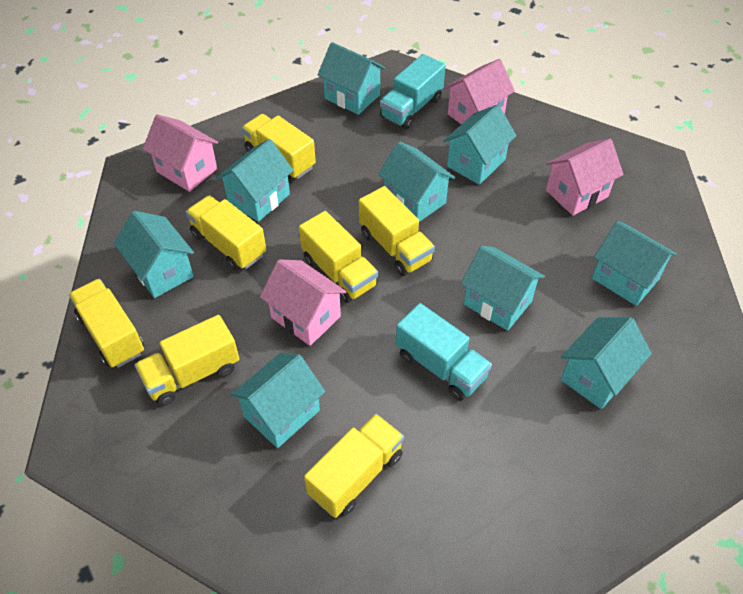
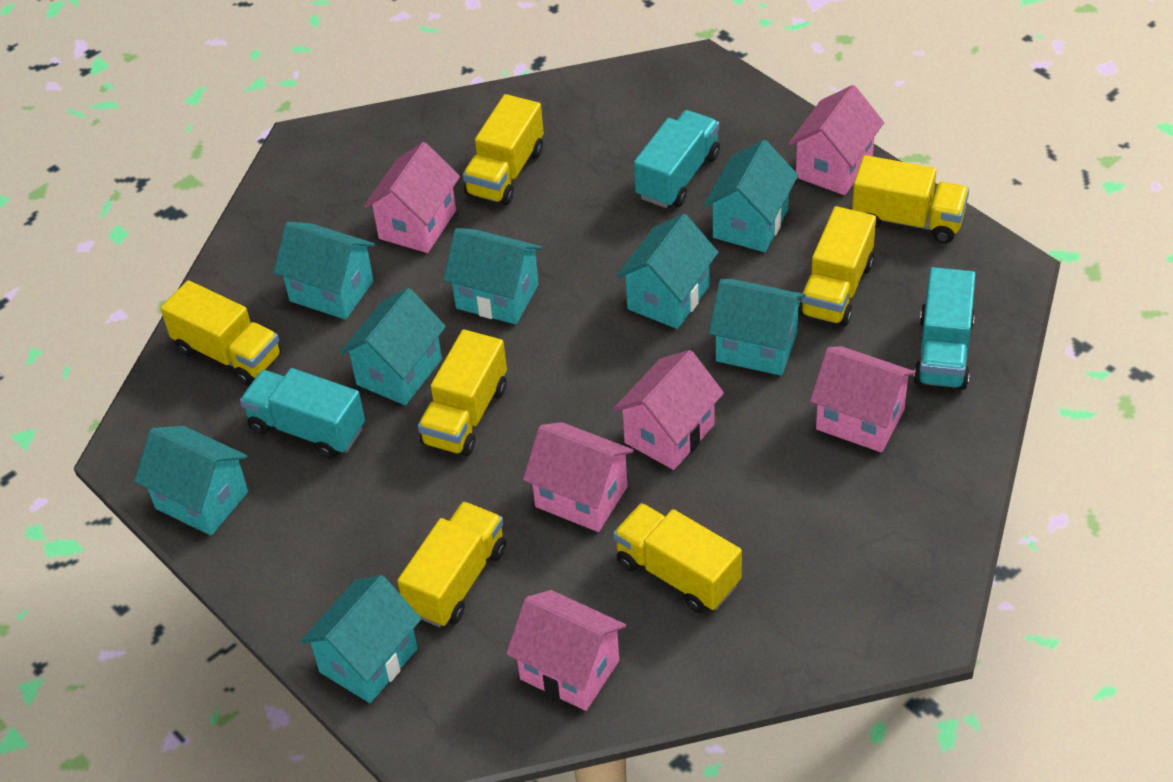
pink house: [143,114,218,192] [260,259,347,346] [444,59,515,124] [546,139,624,216] = 4 -> [364,142,460,253] [506,590,626,711] [523,422,634,532] [613,350,724,470] [788,85,884,195] [810,346,916,452] = 6
turquoise house: [114,211,194,298] [216,139,293,222] [231,353,325,448] [317,42,386,115] [378,141,455,222] [443,104,517,185] [461,246,545,331] [561,317,652,409] [592,221,677,306] = 9 -> [134,426,248,536] [273,222,375,320] [300,575,421,703] [340,288,446,405] [444,228,542,324] [616,214,718,329] [704,140,798,252] [709,279,805,376] = 8
turquoise truck: [380,54,446,129] [396,303,492,401] = 2 -> [240,368,365,459] [634,110,720,208] [914,267,976,390] = 3

